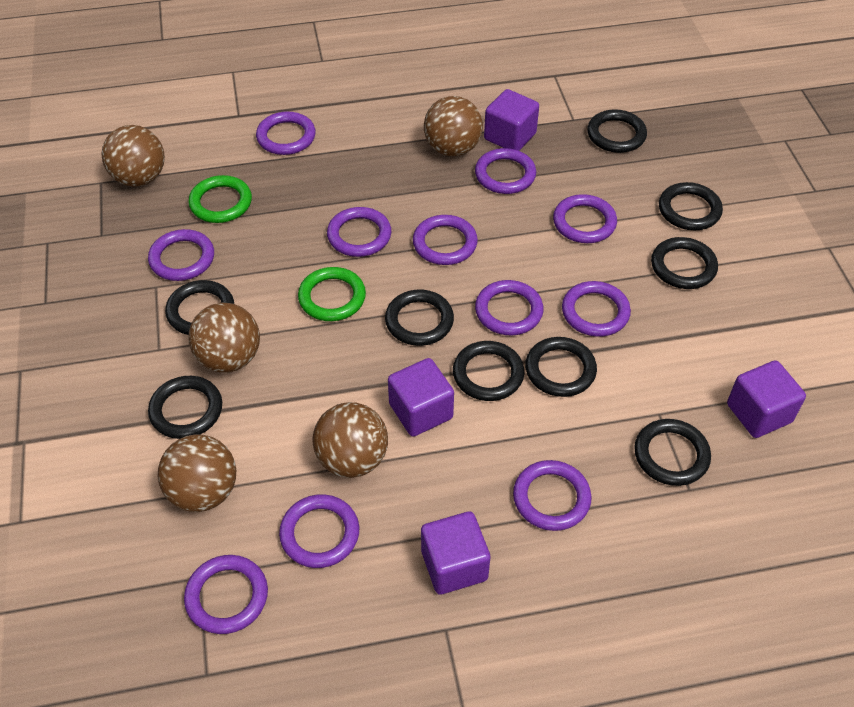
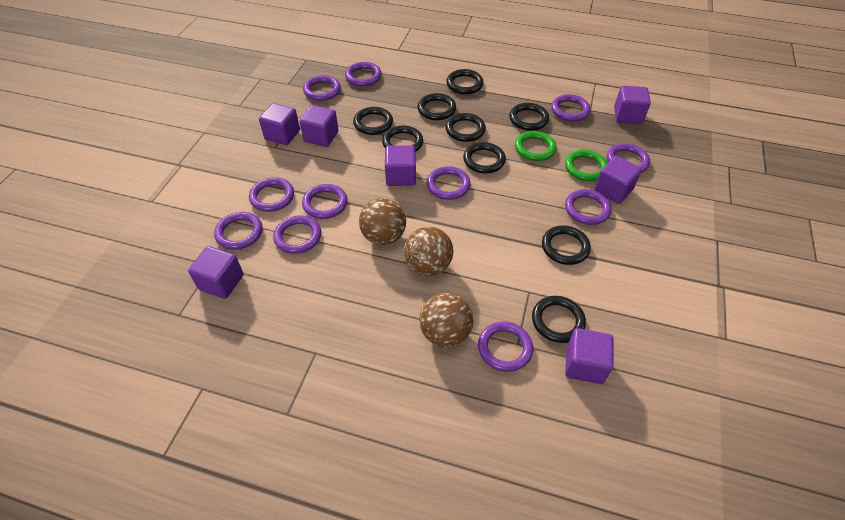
brown ball: [102,125,165,187] [158,434,236,512] [189,303,260,373] [312,402,388,478] [424,96,483,156] = 5 -> [359,198,406,245] [404,227,453,276] [419,293,474,347] = 3
purple cube: [388,358,454,437] [421,511,490,595] [484,89,539,151] [727,360,806,438] = 4 -> [188,246,244,299] [259,103,300,145] [299,105,339,147] [385,145,416,186] [565,328,614,384] [594,156,642,204] [614,86,651,124] = 7

